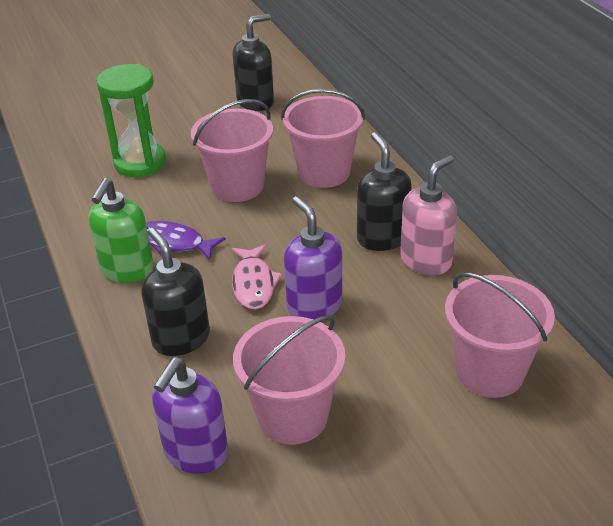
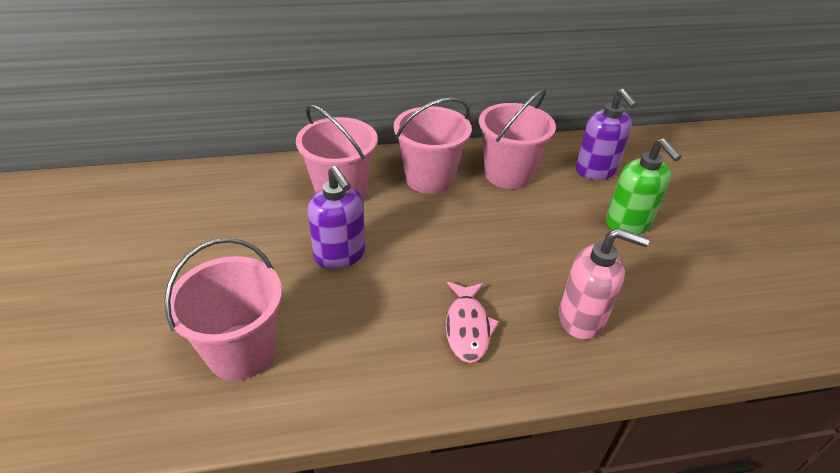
black soap dispenser: [142,228,210,356] [233,14,274,111] [357,132,412,251] = 3 -> none = 0
green hourglass: [96,64,166,177] = 1 -> none = 0
purple fish: [146,221,226,260] = 1 -> none = 0

